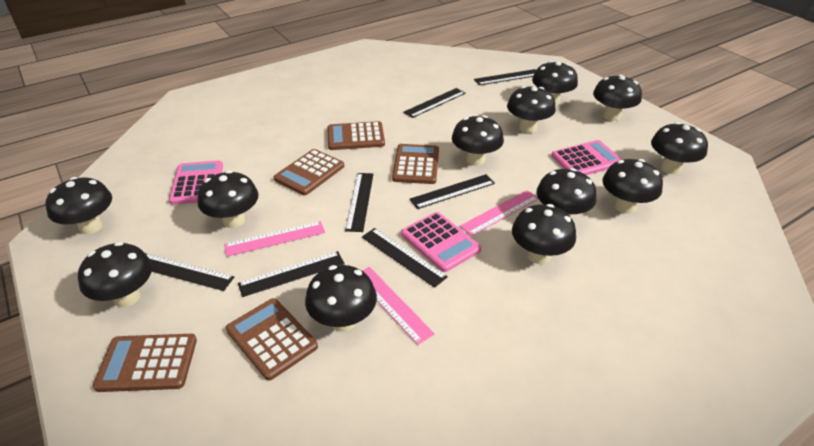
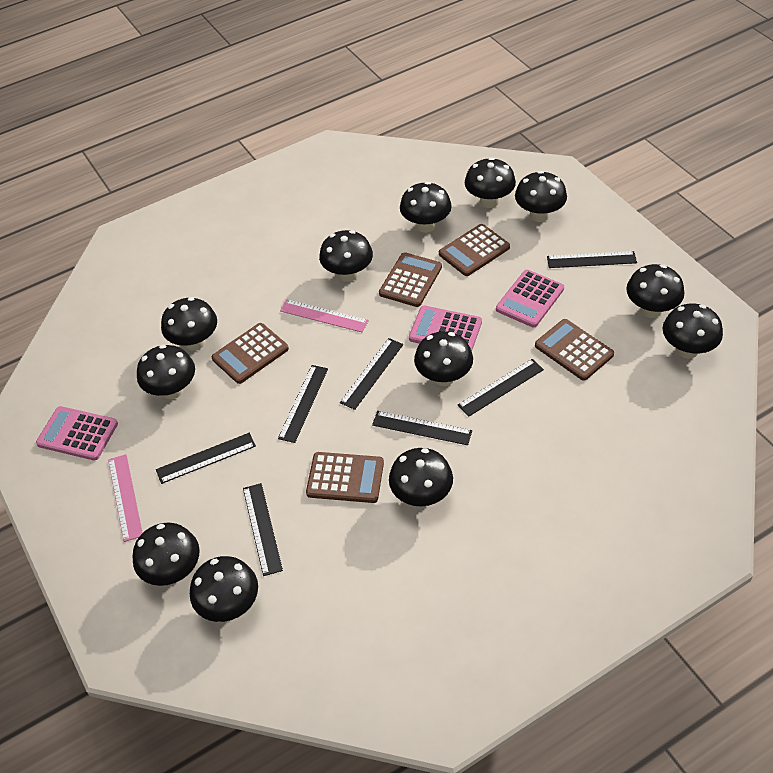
pink ruler: [224,221,325,257] [363,267,435,345] [460,190,538,236] = 3 -> [108,454,143,542] [280,299,369,333] = 2

